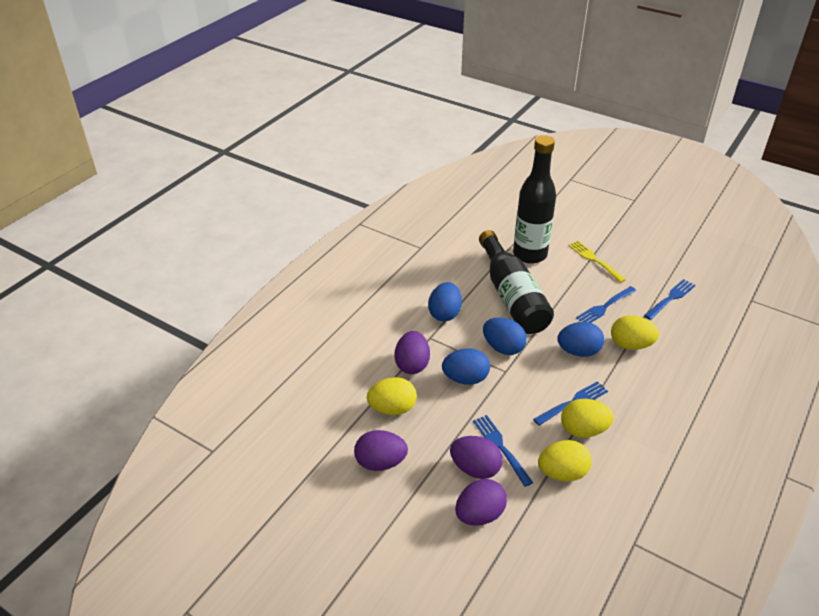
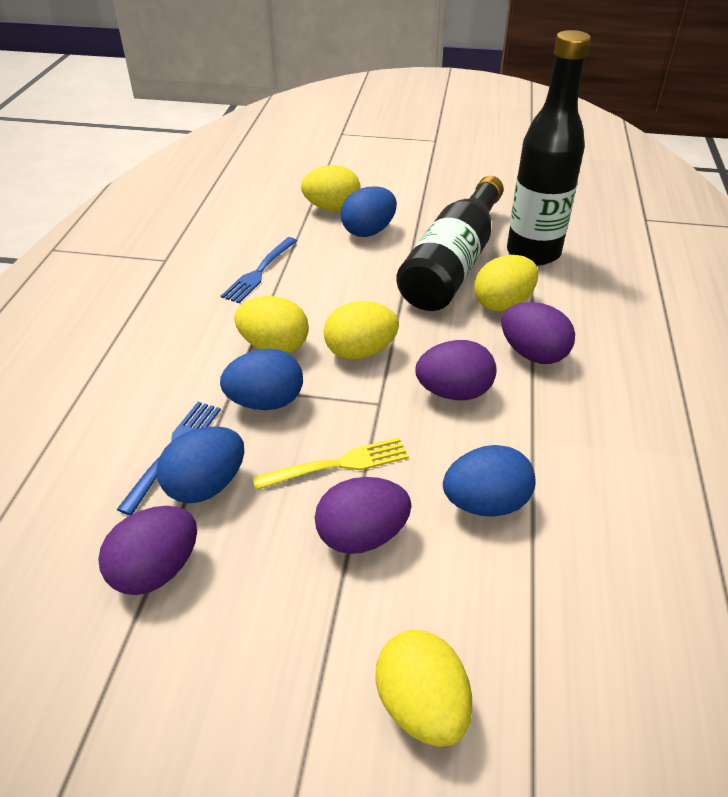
blue fork: [473,415,533,487] [533,381,608,426] [576,286,636,323] [644,279,696,320] = 4 -> [116,402,221,515] [221,237,297,303] = 2
yellow egg: [367,377,417,415] [538,440,592,482] [561,399,614,438] [611,315,659,350] = 4 -> [234,296,309,353] [301,165,361,211] [324,301,399,360] [375,630,472,747] [474,255,538,312] = 5

